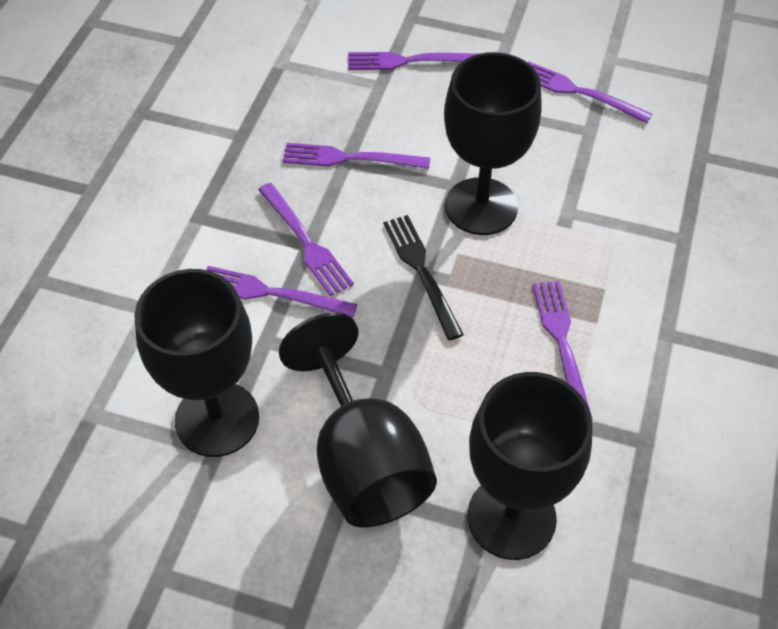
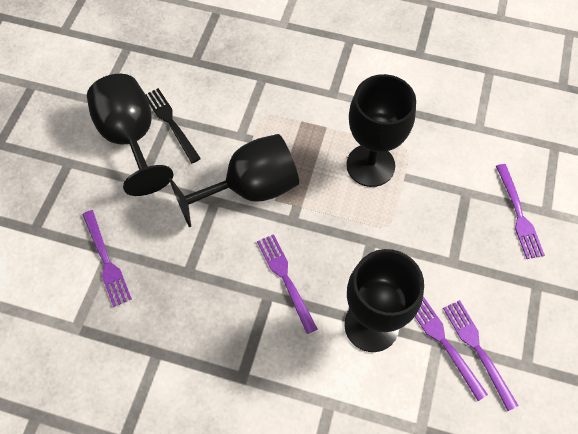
purple fork: [207,266,358,318] [258,183,354,296] [283,143,430,169] [348,52,477,70] [527,61,652,123] [533,281,593,420] = 6 -> [82,210,132,307] [257,234,318,334] [415,296,488,401] [443,300,518,411] [496,164,545,259] = 5

